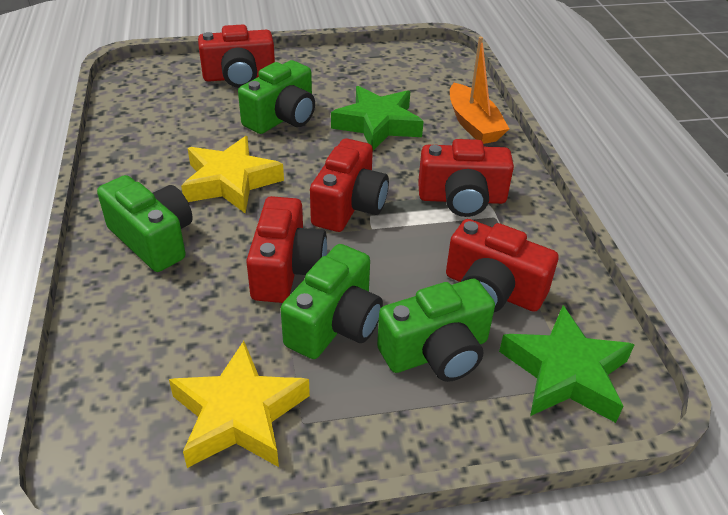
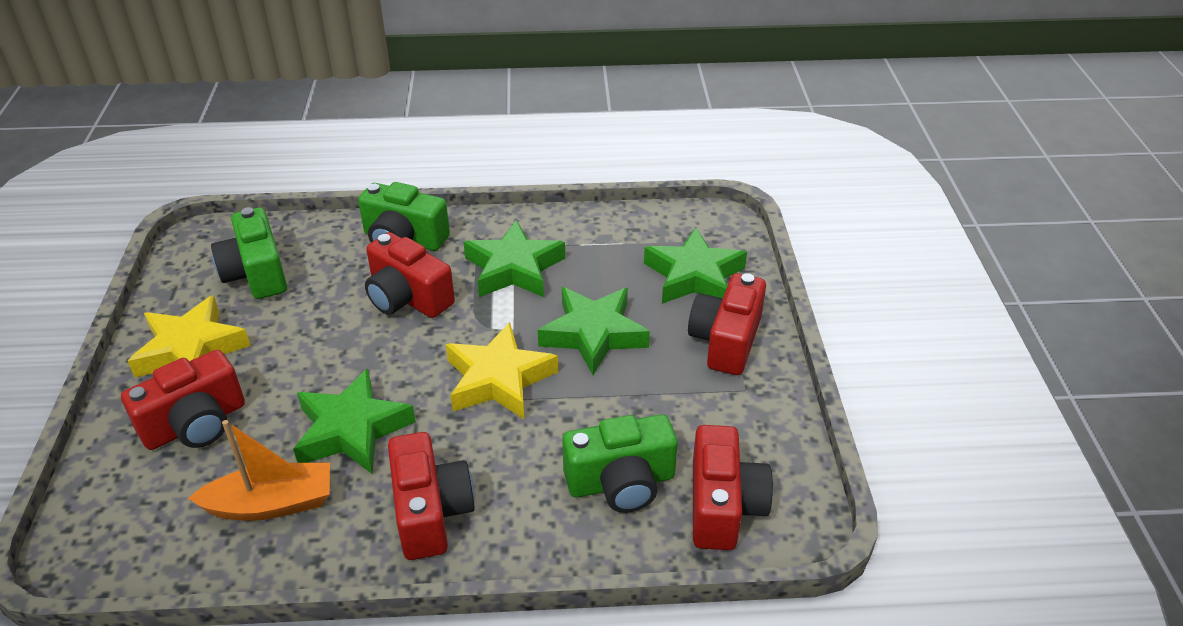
green camera: [97,175,193,272] [238,60,315,134] [281,244,383,359] [377,279,495,382] = 4 -> [211,207,287,299] [358,182,450,251] [562,414,678,513] = 3
green star: [331,86,424,151] [499,306,635,423] = 2 -> [293,368,416,474] [464,220,565,297] [538,287,650,375] [644,227,747,304] = 4

